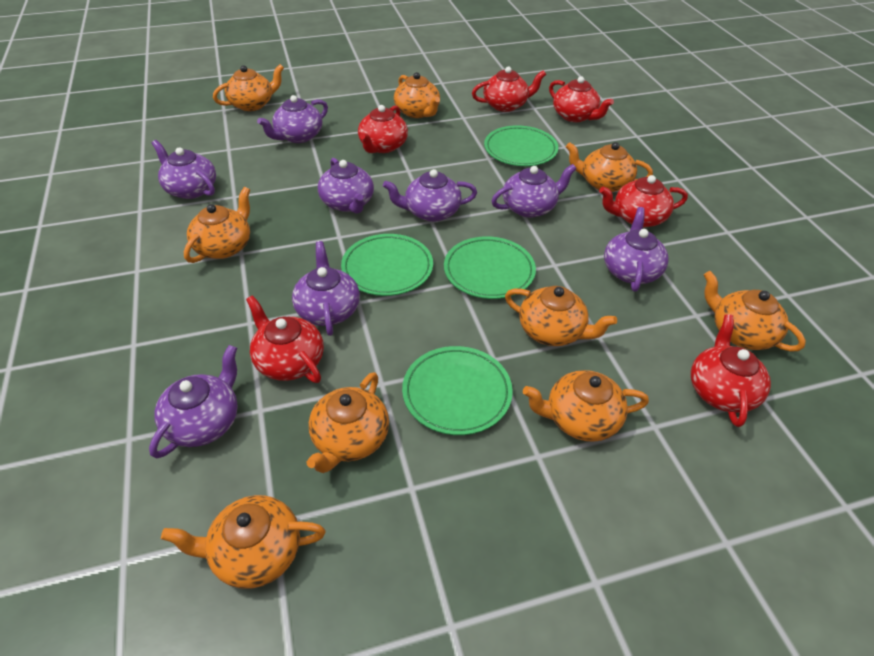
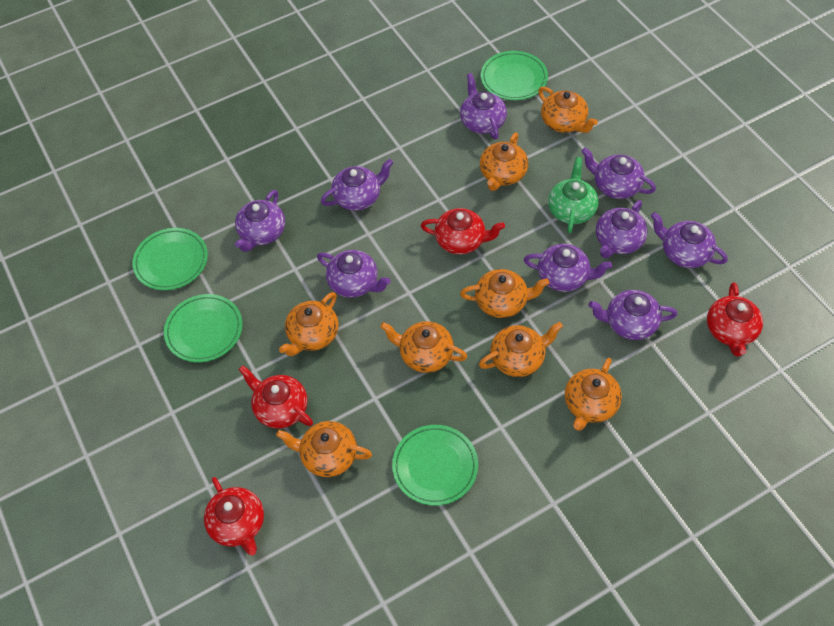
green teapot: none = 0 -> [548,157,599,233] = 1
orange teapot: [161,495,325,589] [184,187,250,263] [213,64,284,111] [307,372,389,473] [394,72,440,118] [505,286,617,346] [523,370,649,442] [566,142,653,192] [704,271,806,352] = 9 -> [276,421,372,477] [279,292,338,356] [380,321,467,373] [460,269,549,318] [479,322,563,377] [480,133,528,191] [538,87,598,133] [565,358,622,431] = 8
purple teapot: [149,345,238,459] [152,140,216,199] [257,95,328,143] [292,241,360,336] [318,158,374,214] [383,169,477,222] [492,164,577,218] [604,207,669,292] = 8 -> [235,190,285,252] [317,250,391,298] [321,159,393,211] [460,73,507,139] [524,244,612,292] [581,147,656,199] [588,290,678,340] [596,200,648,258] [651,212,728,268] = 9
red teapot: [246,295,324,383] [358,105,408,153] [472,66,546,112] [549,76,614,122] [599,175,688,227] [691,314,771,427] = 6 -> [204,477,264,555] [239,365,313,429] [421,208,505,254] [707,282,763,357] = 4

